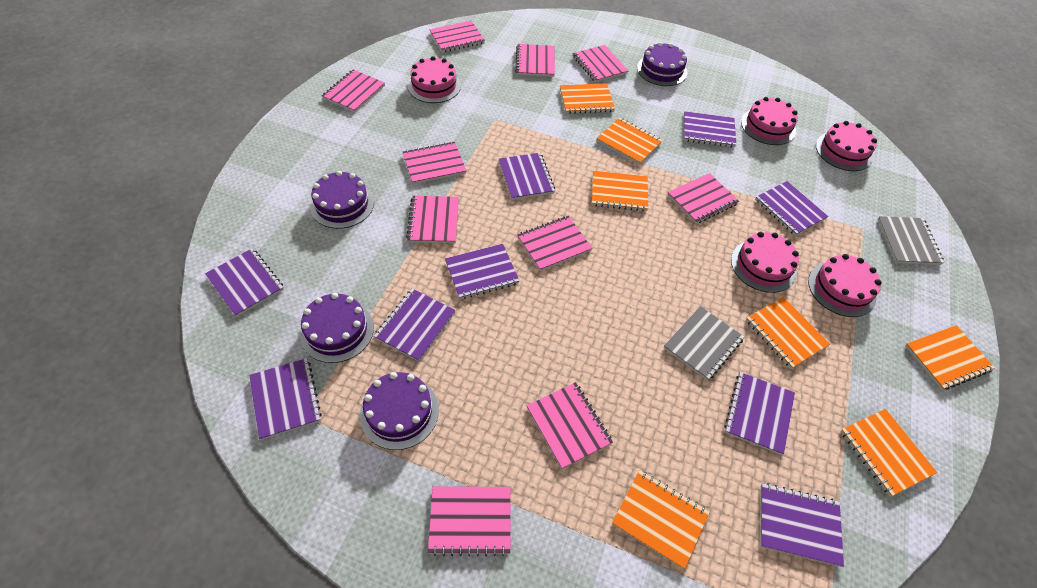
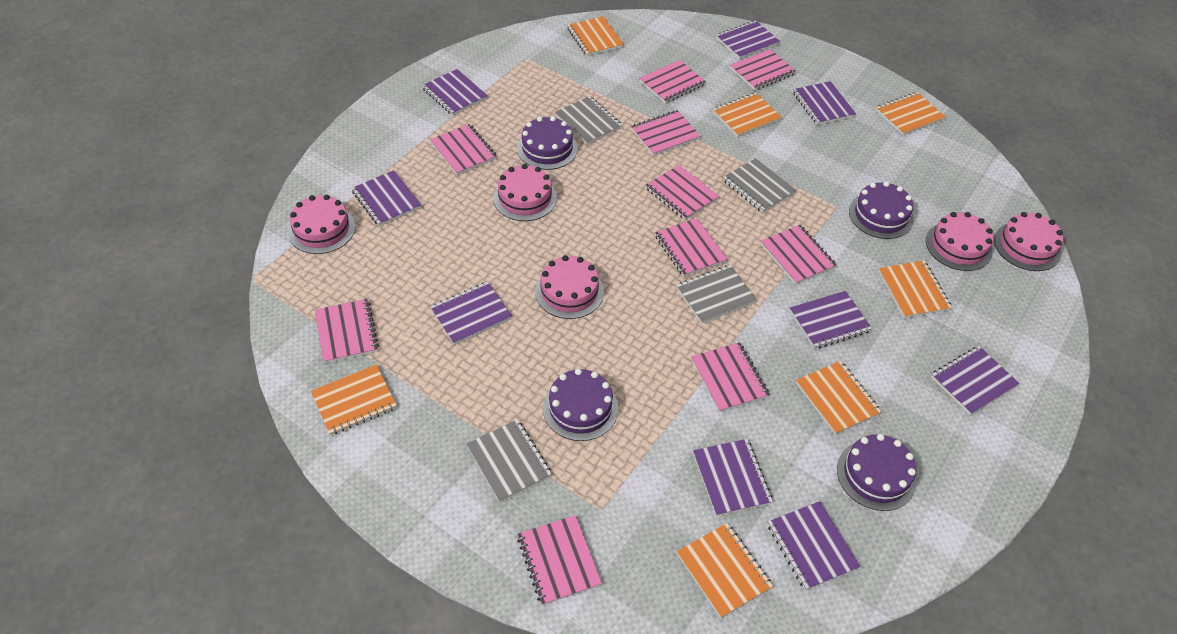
grey notebook: [664,306,744,381] [877,216,944,265] = 2 -> [466,419,552,502] [555,96,622,144] [676,265,757,324] [723,158,796,213] = 4

